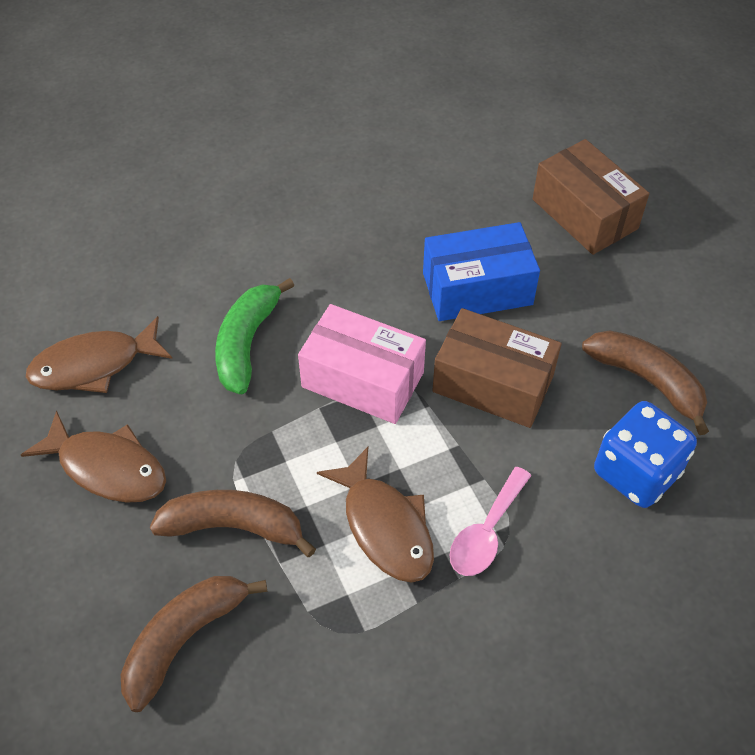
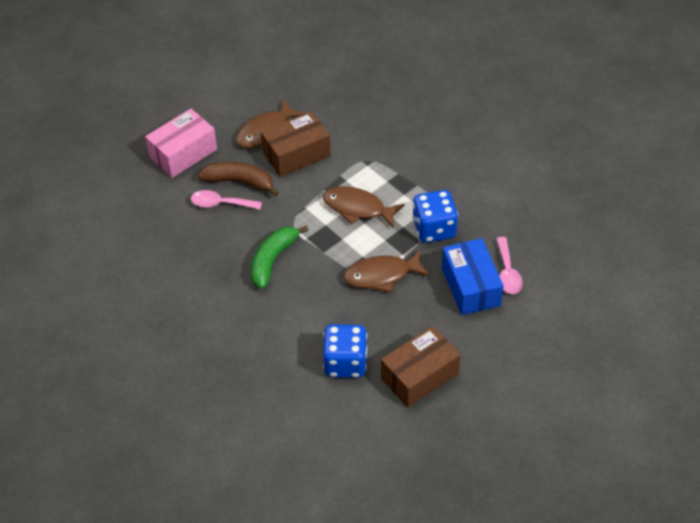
blue dice: [594,401,697,508] = 1 -> [323,324,367,378] [412,190,458,243] = 2
brown banana: [121,576,267,712] [150,490,316,557] [582,330,709,435] = 3 -> [198,162,279,196] = 1
pink spoon: [450,467,532,576] = 1 -> [191,190,262,210] [496,237,523,294] = 2

